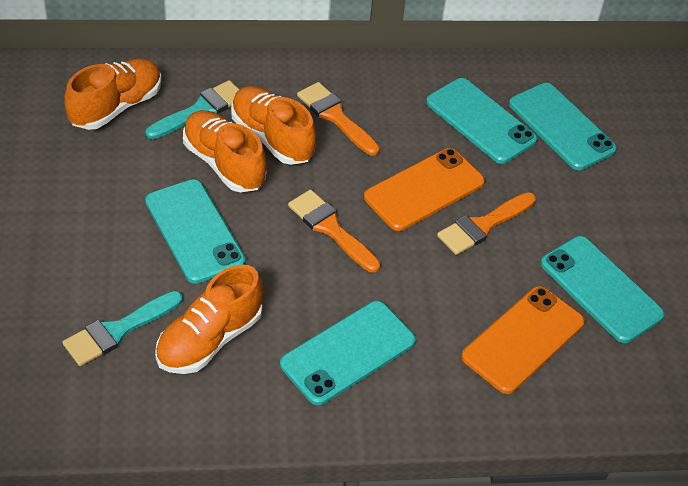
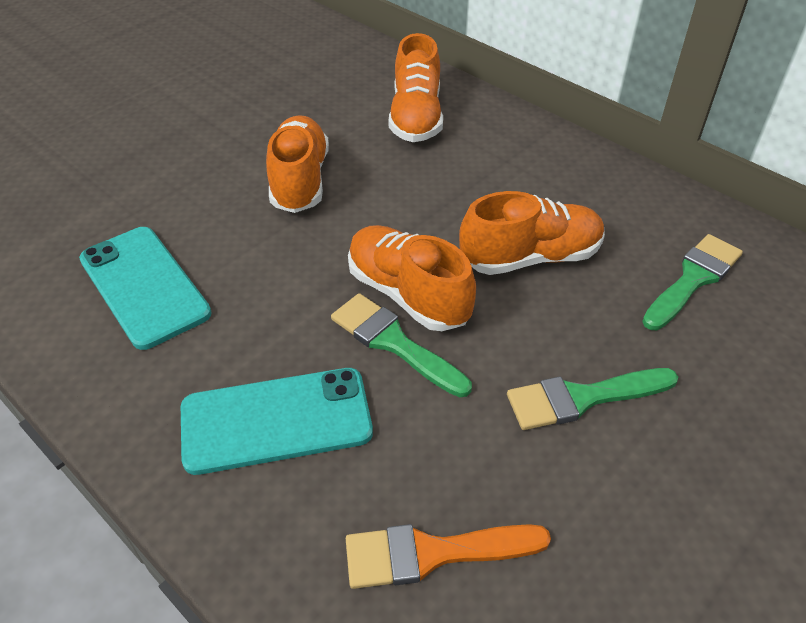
green brush: none = 0 -> [331,293,472,397] [507,368,678,430] [642,234,743,330] = 3
orange brush: [288,189,380,273] [297,82,380,156] [437,192,536,255] = 3 -> [346,524,551,589] = 1
orange phone: [364,148,485,231] [461,286,584,394] = 2 -> none = 0
turquoise brush: [62,291,183,366] [145,80,240,139] = 2 -> none = 0
turquoise phone: [145,179,245,284] [280,301,416,405] [426,78,537,164] [509,83,617,170] [541,236,665,343] = 5 -> [79,227,212,350] [181,368,373,475] = 2

